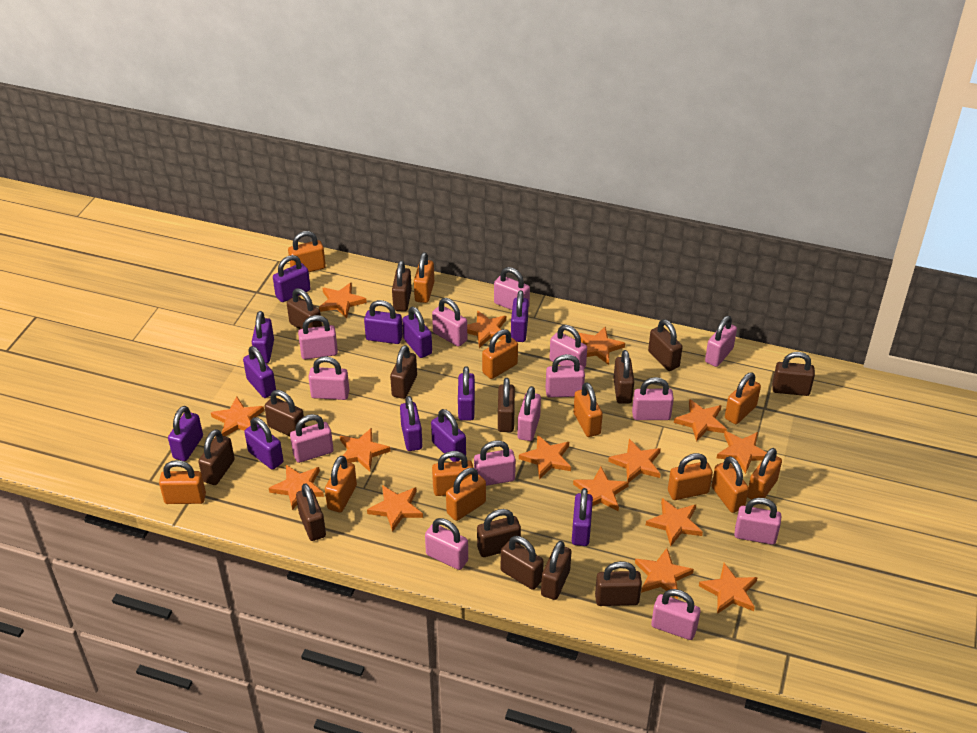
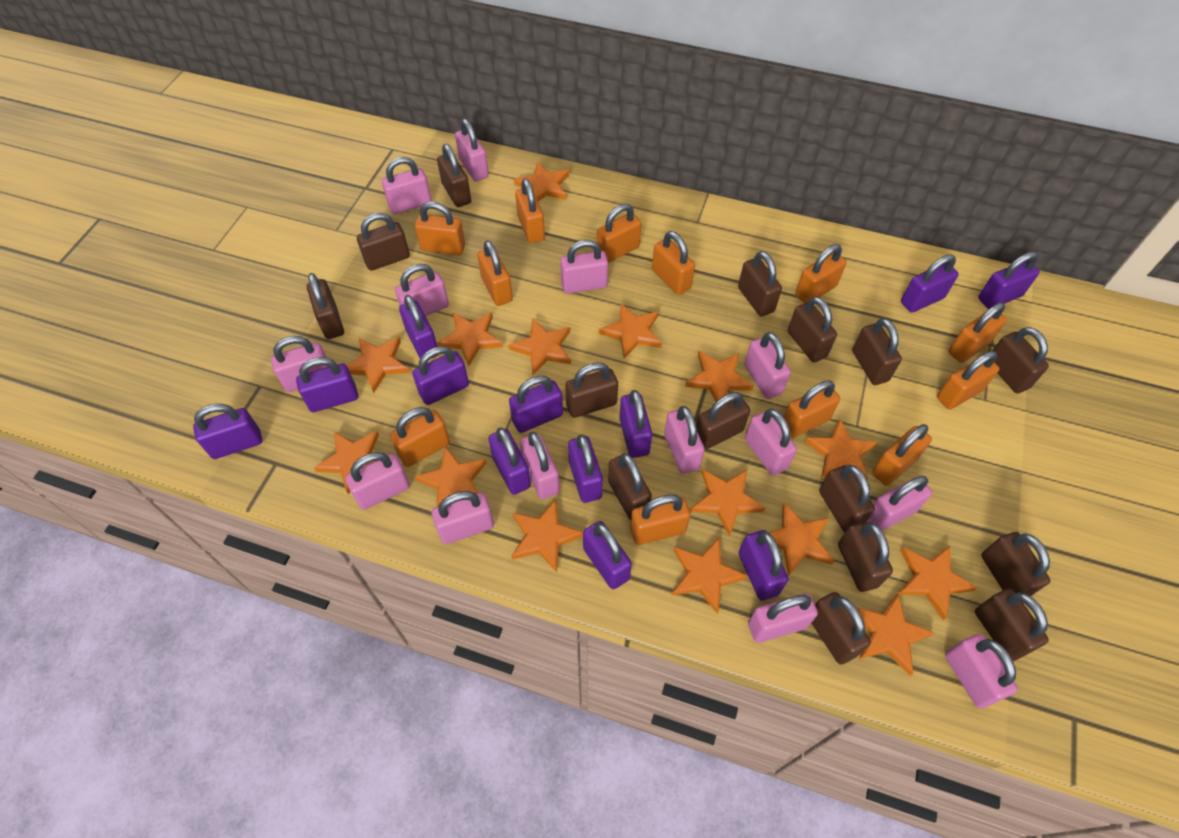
brown padlock: [198,429,235,485] [264,390,305,436] [287,288,322,329] [296,483,326,541] [390,345,417,399] [392,261,412,311] [477,509,521,557] [498,378,515,432] [501,536,544,590] [541,541,572,600] [595,561,642,606] [613,350,634,404] [648,319,682,371] [772,352,815,396] = 14 -> [307,273,344,339] [357,213,410,271] [437,144,471,207] [565,362,618,418] [608,453,652,520] [696,392,750,450] [738,251,782,317] [788,296,837,362] [811,592,871,664] [819,465,875,532] [838,522,893,592] [852,318,902,385] [975,589,1049,661] [981,532,1050,596] [992,327,1049,394] = 15

